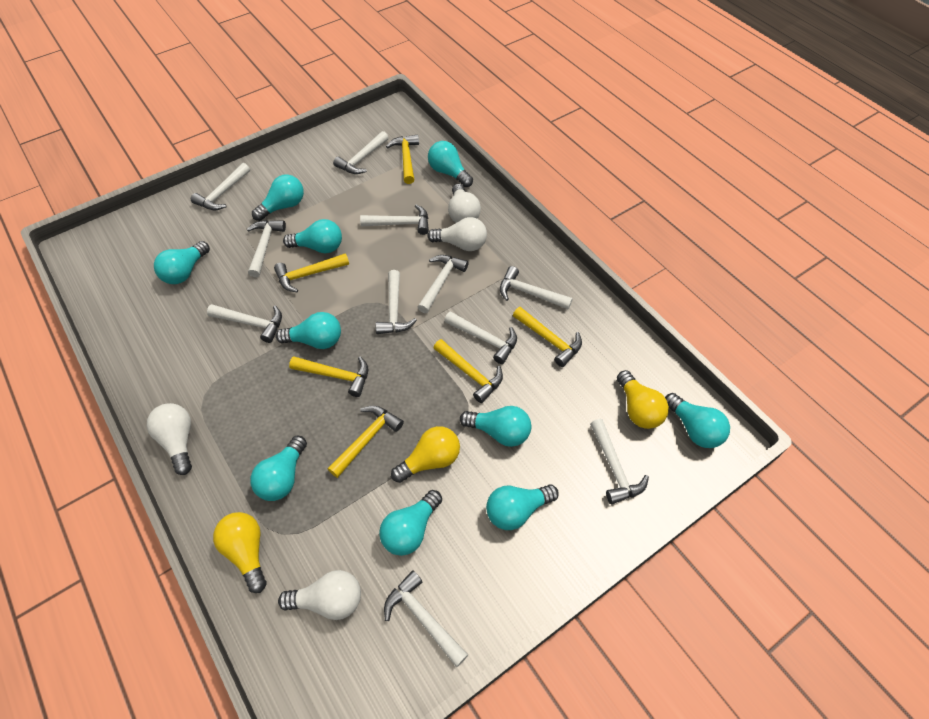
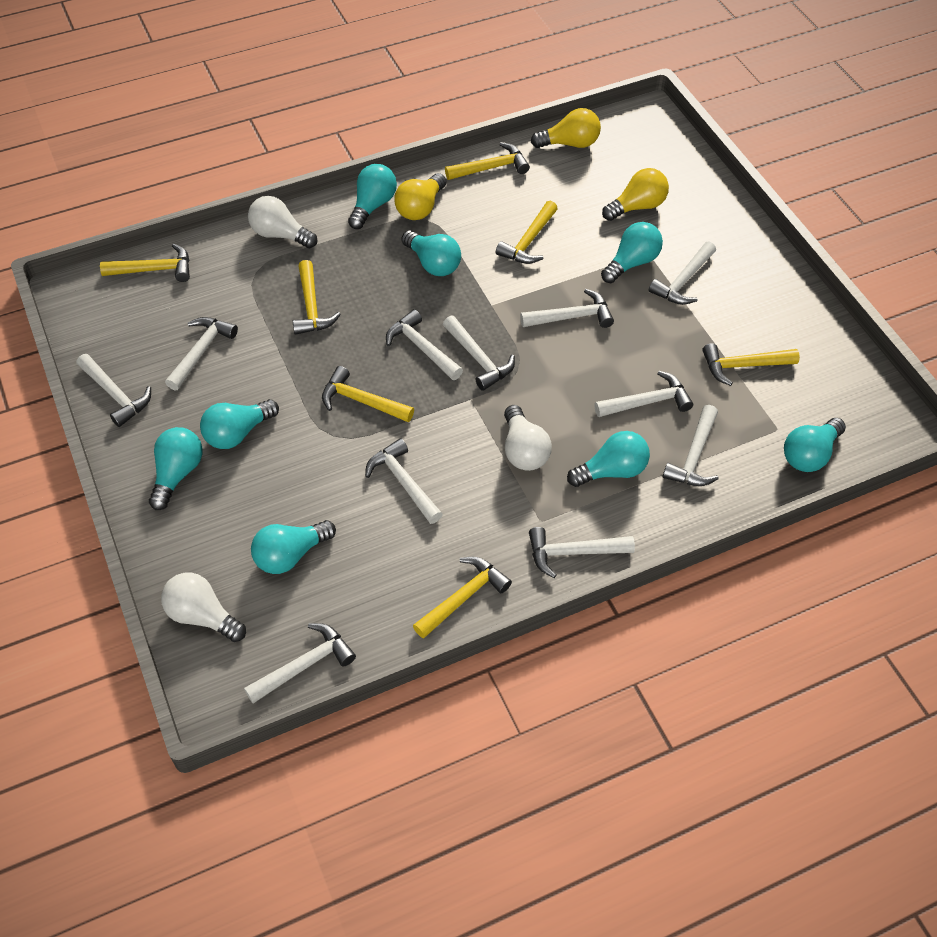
turquoise light bulb: [154,241,210,284] [250,435,307,501] [252,174,304,221] [276,312,341,349] [283,219,342,253] [379,490,442,556] [428,141,473,187] [460,406,531,447] [486,484,559,530] [665,393,730,448] = 10 -> [149,427,203,510] [200,399,279,449] [251,520,336,574] [348,164,397,229] [401,230,461,276] [567,431,650,487] [601,222,663,283] [784,418,846,472] = 8
white light bulb: [147,403,192,475] [278,570,361,620] [427,217,487,251] [448,184,481,223] = 4 -> [161,572,246,642] [248,196,317,248] [504,405,552,471] = 3
yellow hammer: [274,253,349,292] [289,356,368,397] [328,406,404,478] [386,134,419,184] [434,339,503,403] [513,307,582,367] = 6 -> [100,244,190,282] [293,260,341,335] [322,366,414,422] [413,557,512,639] [445,142,530,180] [496,201,558,264] [702,343,800,386] = 7

